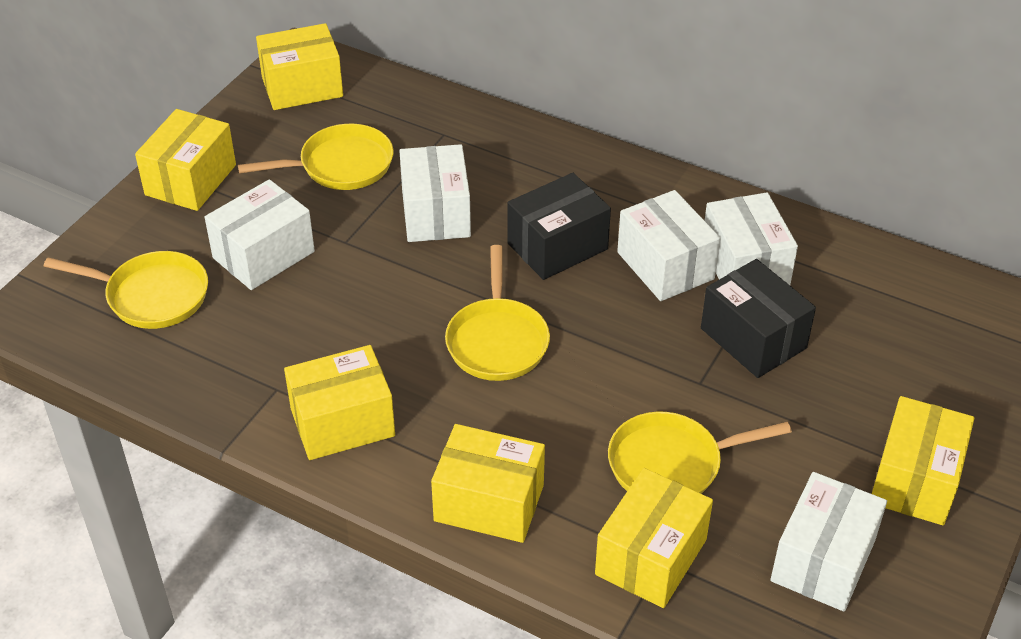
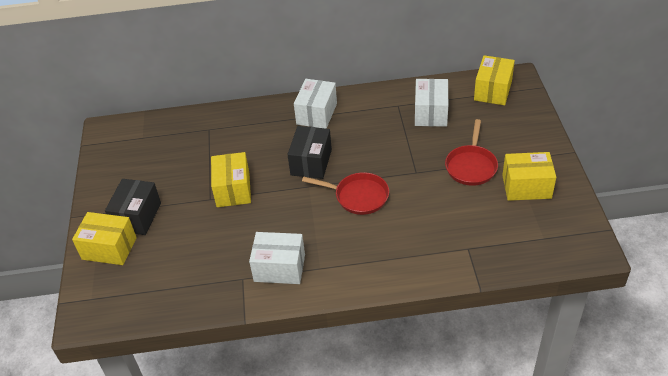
red pan: none = 0 -> [302,172,389,215] [445,119,498,186] = 2
white box: [205,179,315,290] [399,144,471,242] [617,190,721,301] [705,192,798,285] [770,472,887,612] = 5 -> [249,232,305,284] [294,79,337,129] [415,79,448,127] = 3
yellow box: [135,109,236,211] [256,23,343,110] [284,345,395,460] [431,424,545,543] [595,468,713,608] [872,396,974,525] = 6 -> [72,212,137,265] [211,152,251,207] [474,55,515,105] [502,152,556,201] = 4
yellow pan: [44,251,208,329] [238,124,393,190] [445,245,550,381] [608,412,792,494] = 4 -> none = 0

